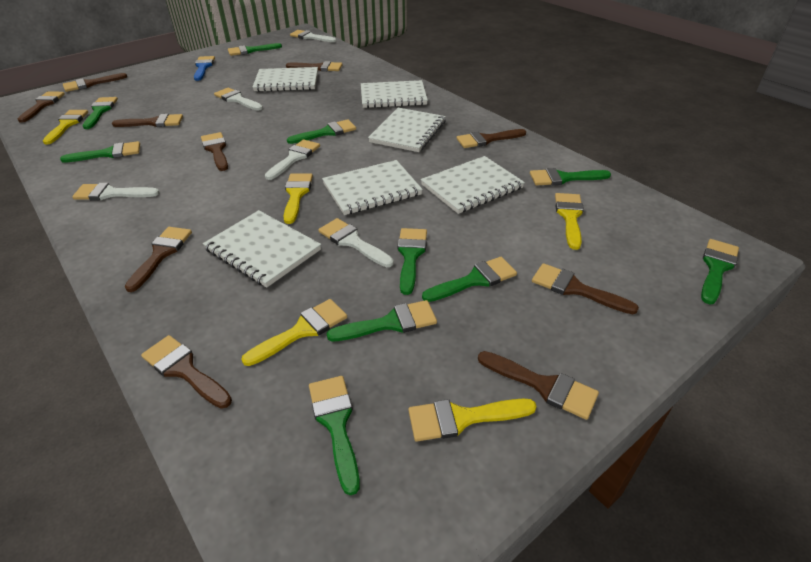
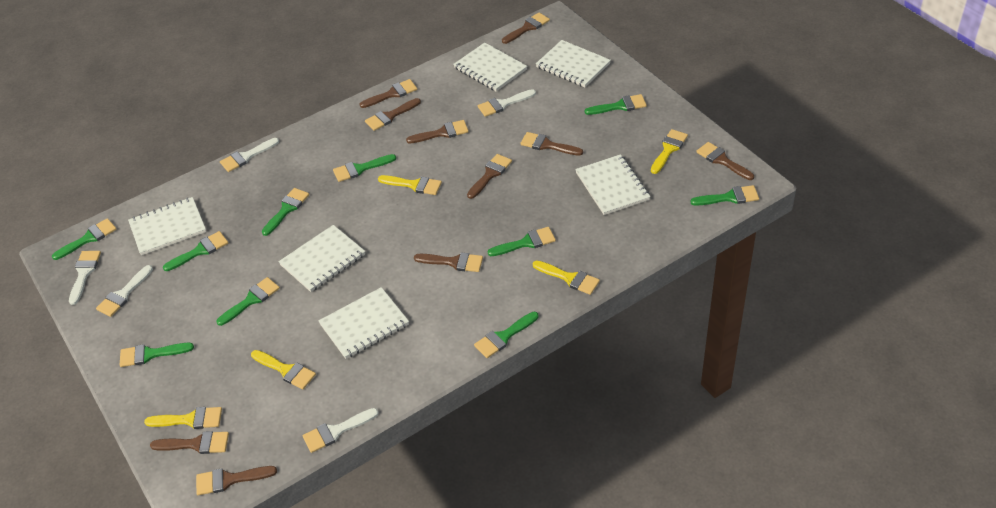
blue brush: [194,56,215,81] = 1 -> none = 0

